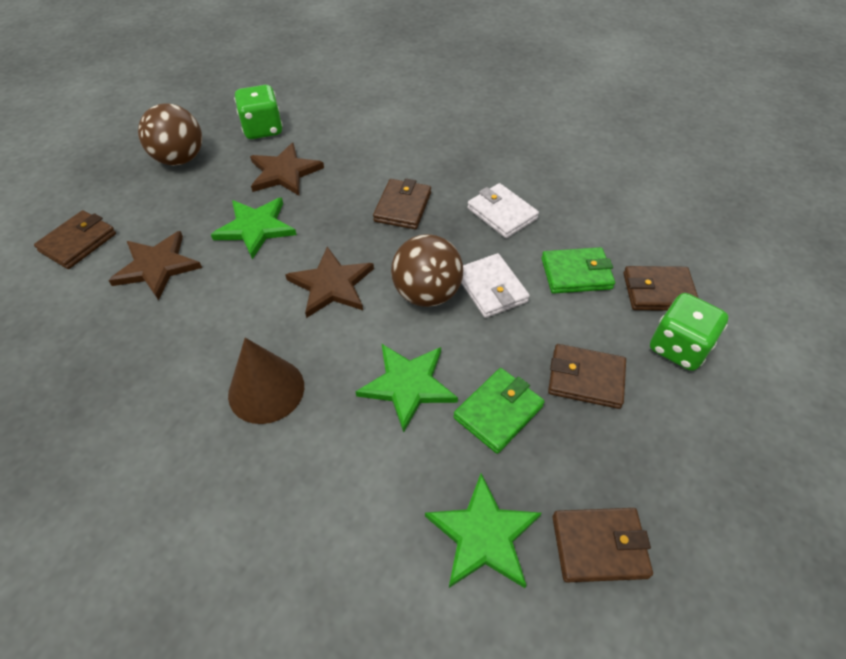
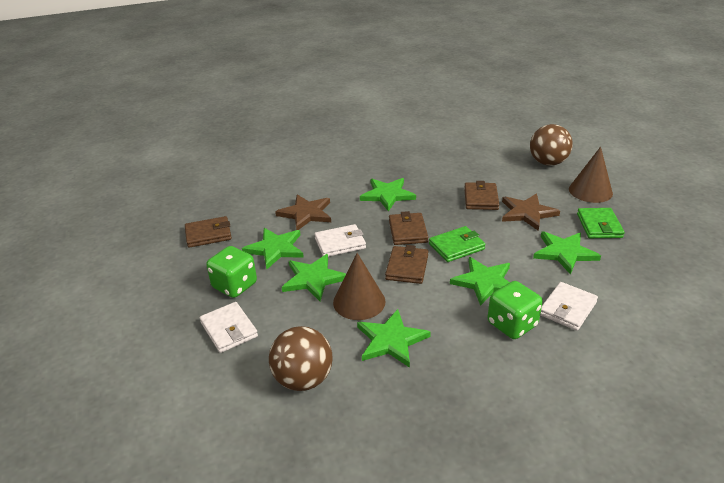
brown cone: [228,338,304,424] = 1 -> [333,253,385,320] [569,147,613,203] = 2
brown star: [108,231,202,300] [250,143,324,196] [285,247,374,318] = 3 -> [275,194,331,230] [502,194,560,231] = 2
brown wallet: [34,210,116,269] [373,178,431,229] [548,344,626,409] [552,508,653,583] [623,266,698,311] = 5 -> [185,216,232,248] [385,245,429,284] [389,211,428,245] [464,181,499,210] = 4
green star: [211,198,296,260] [355,344,458,433] [425,473,542,588] = 3 -> [242,228,304,269] [282,254,346,301] [357,309,431,368] [360,178,416,211] [450,257,510,306] [533,231,601,275] = 6
white wallet: [461,253,530,318] [467,183,539,238] = 2 -> [200,302,258,353] [314,224,366,257] [540,282,598,331] = 3

